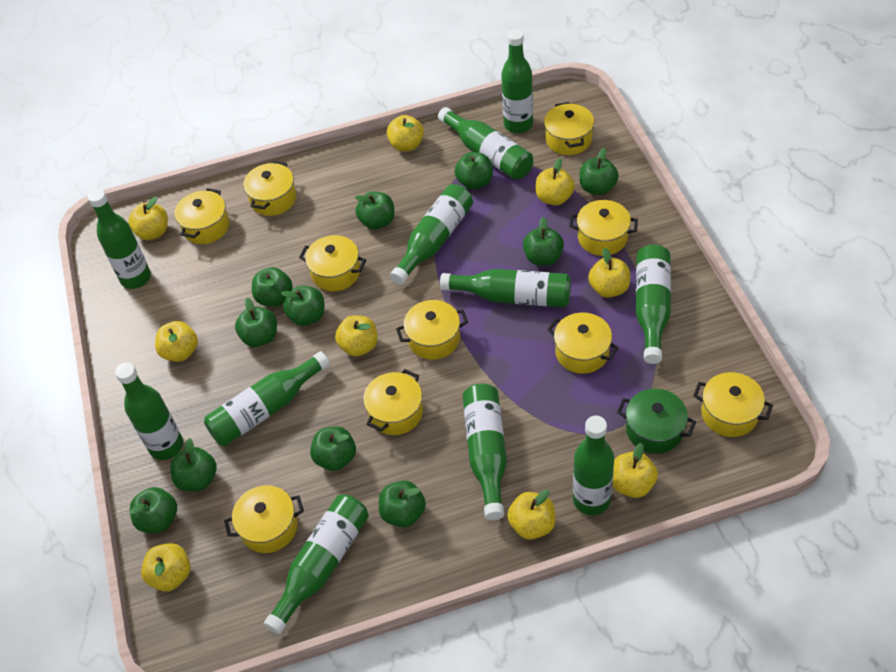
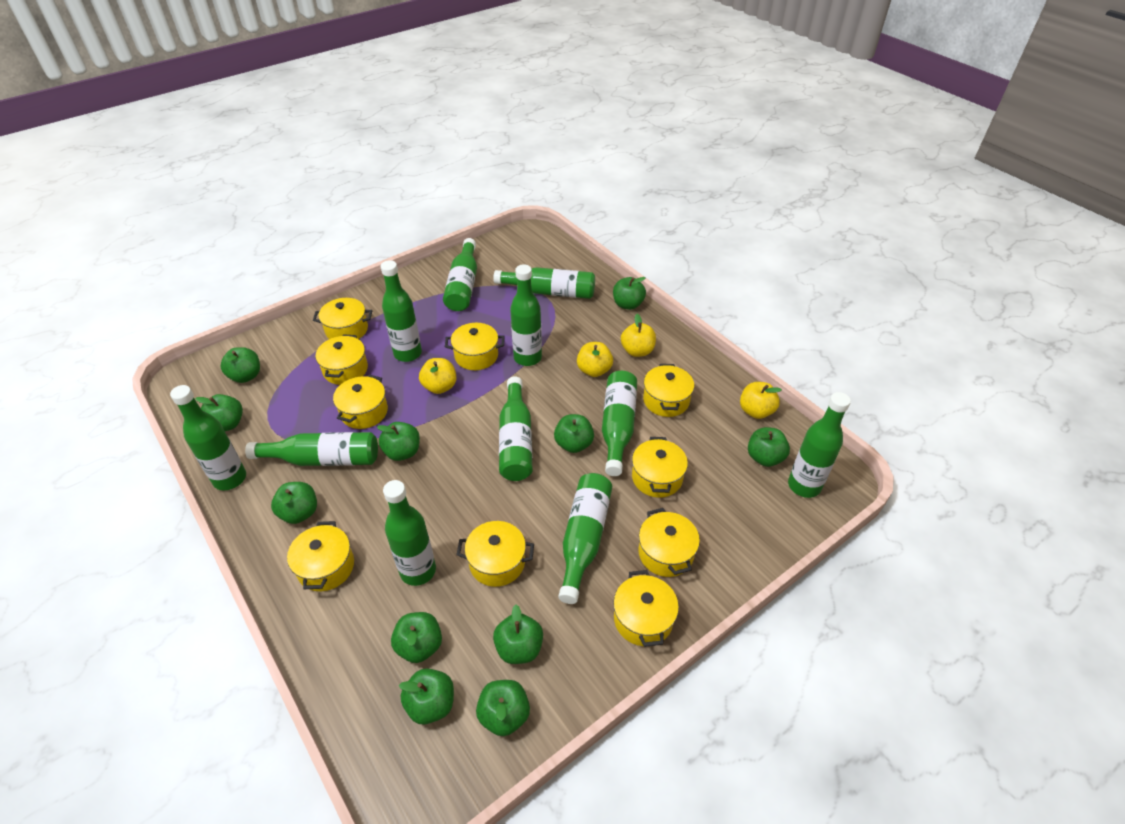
green pot: [617,389,696,454] = 1 -> none = 0
yellow apple: [128,197,168,240] [141,543,191,592] [155,321,198,362] [335,315,378,356] [387,115,424,151] [507,490,555,540] [536,158,575,206] [588,248,630,298] [612,443,658,498] = 9 -> [419,358,456,394] [577,342,613,377] [621,314,656,357] [740,382,782,419] = 4

